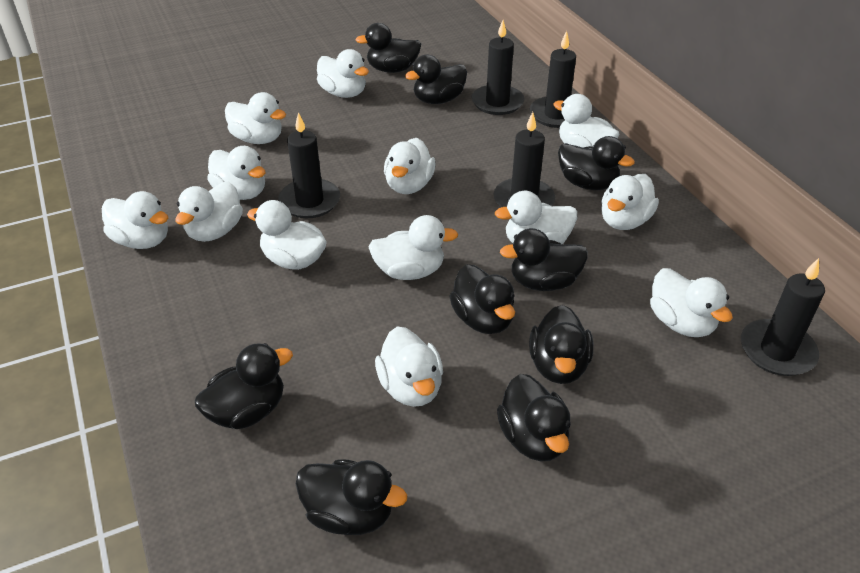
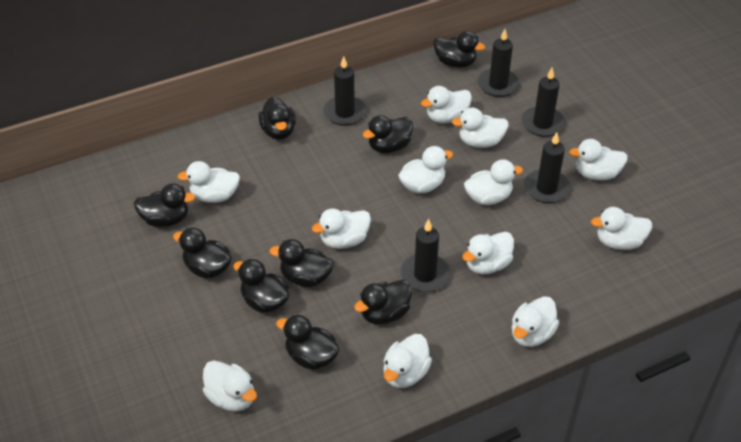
white duck: [102,191,168,249] [175,181,243,242] [207,146,265,200] [225,92,286,144] [247,200,327,270] [317,49,369,98] [368,215,458,280] [375,326,443,407] [384,138,435,194] [495,191,577,244] [553,94,620,147] [601,174,659,230] [650,268,733,337] = 13 -> [177,161,240,203] [203,360,257,412] [312,209,371,249] [383,334,432,388] [398,146,453,194] [421,86,472,124] [452,108,509,148] [462,232,514,274] [464,159,523,205] [512,296,559,347] [569,139,628,180] [591,207,652,250] = 12

